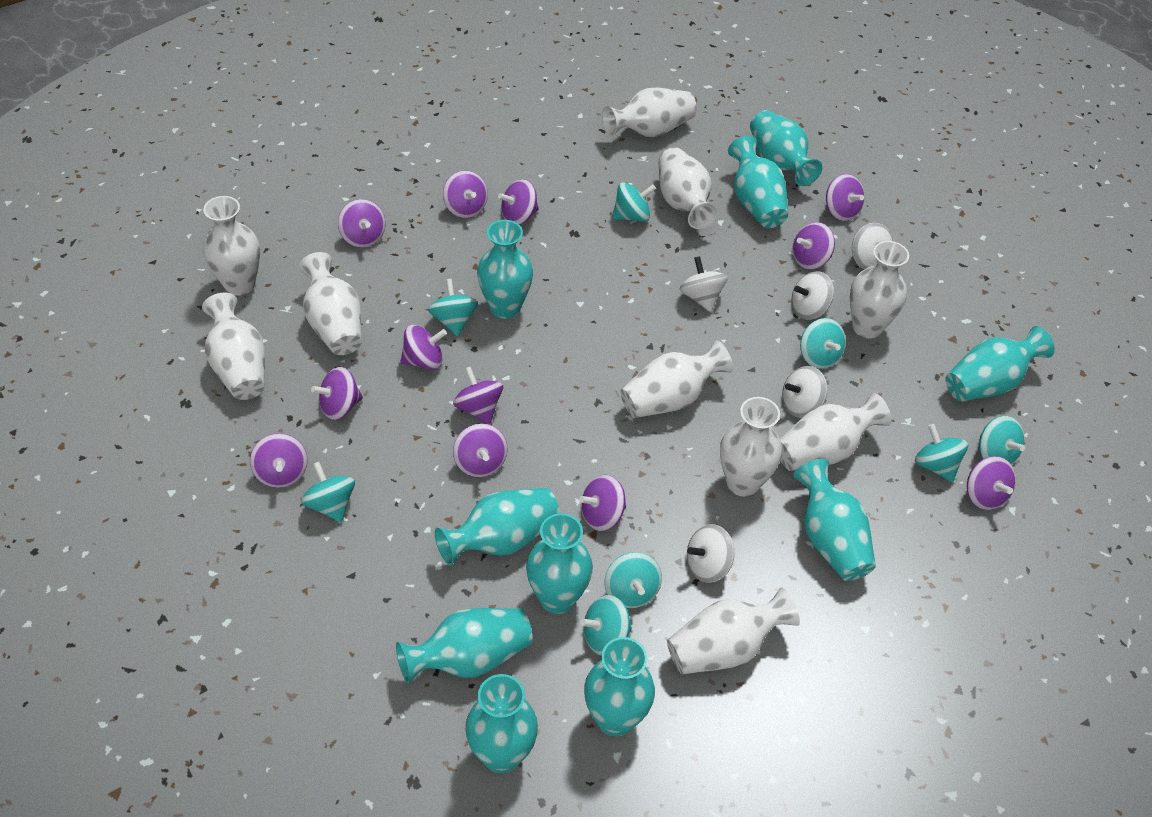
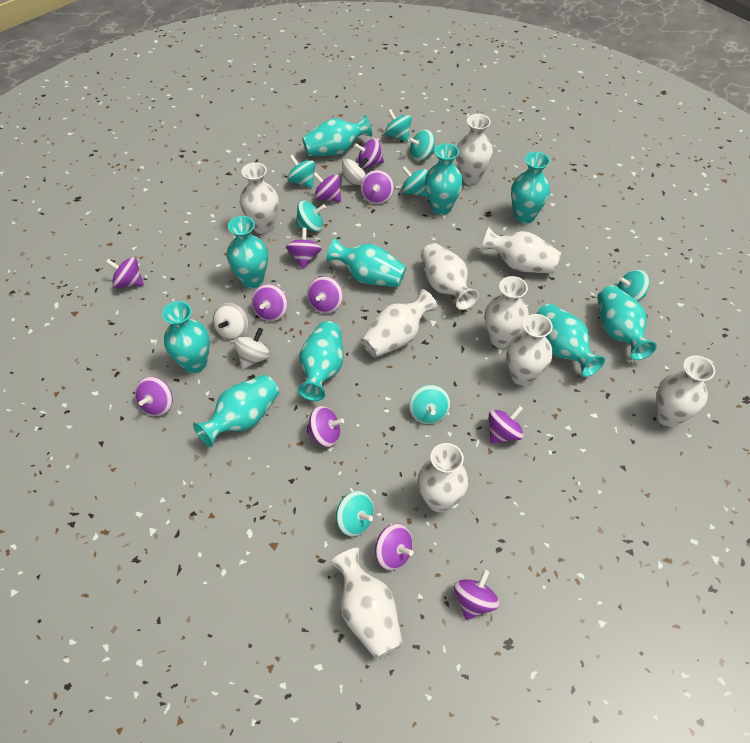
white spinning top: [680,256,728,312] [687,524,735,583] [782,366,828,418] [792,271,834,320] [852,223,893,270] = 5 -> [213,303,248,341] [234,328,270,369] [341,157,369,186] = 3

